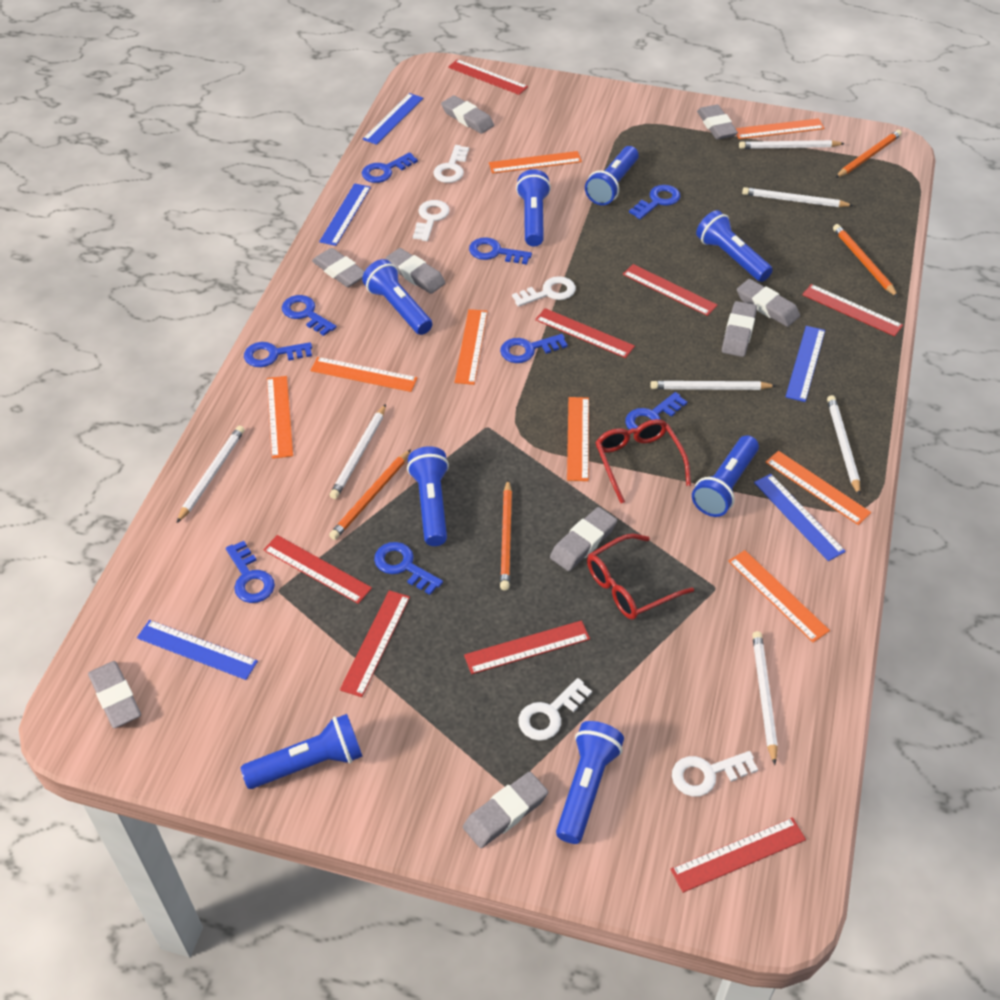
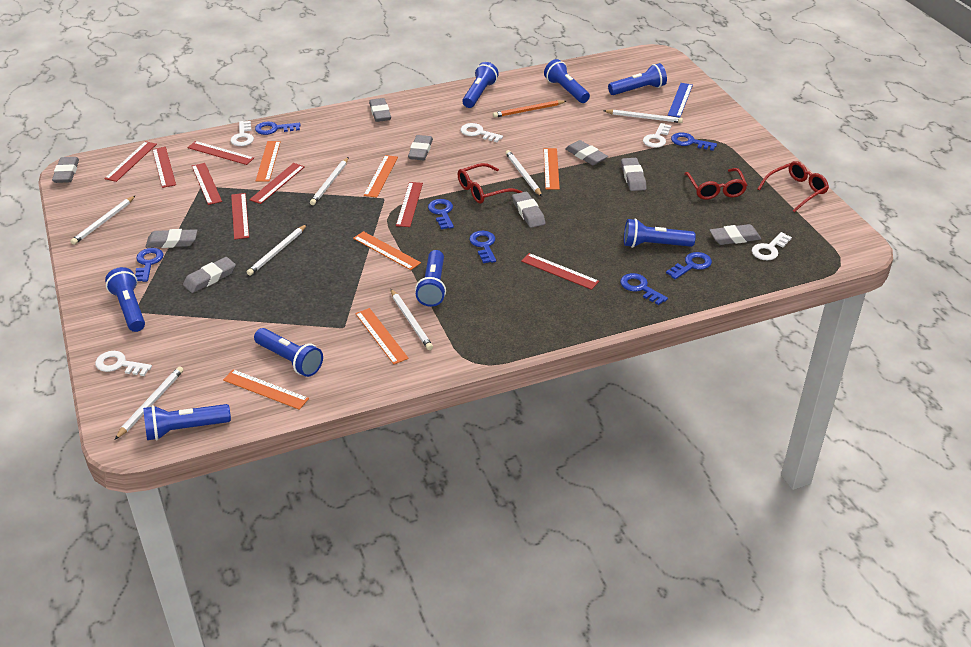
blue key: [226,541,275,603] [244,342,312,367] [282,295,337,336] [362,152,418,183] [374,542,443,595] [469,237,532,264] [500,334,568,363] [625,392,687,430] [629,185,681,219] = 9 -> [135,248,164,282] [255,122,301,135] [428,199,454,229] [469,231,496,263] [620,273,668,305] [666,252,712,280] [671,133,717,151] = 7
blue ruler: [137,620,258,680] [319,183,371,246] [363,93,423,145] [754,474,846,561] [785,326,825,402] = 5 -> [668,83,693,118] = 1
orange pencil: [329,449,411,540] [500,480,512,591] [833,224,898,297] [835,130,902,178] = 4 -> [493,100,566,118] = 1
orange ruler: [267,376,293,459] [310,357,417,392] [454,309,488,385] [489,151,582,173] [567,397,589,481] [728,550,830,643] [735,118,824,139] [765,451,871,525] = 8 -> [223,369,309,410] [256,141,281,182] [353,231,421,270] [355,308,409,364] [364,155,398,198] [544,148,560,190] = 6
red glasses: [587,533,694,620] [595,419,691,503] = 2 -> [457,163,522,204] [684,168,747,200] [758,161,829,212] = 3

